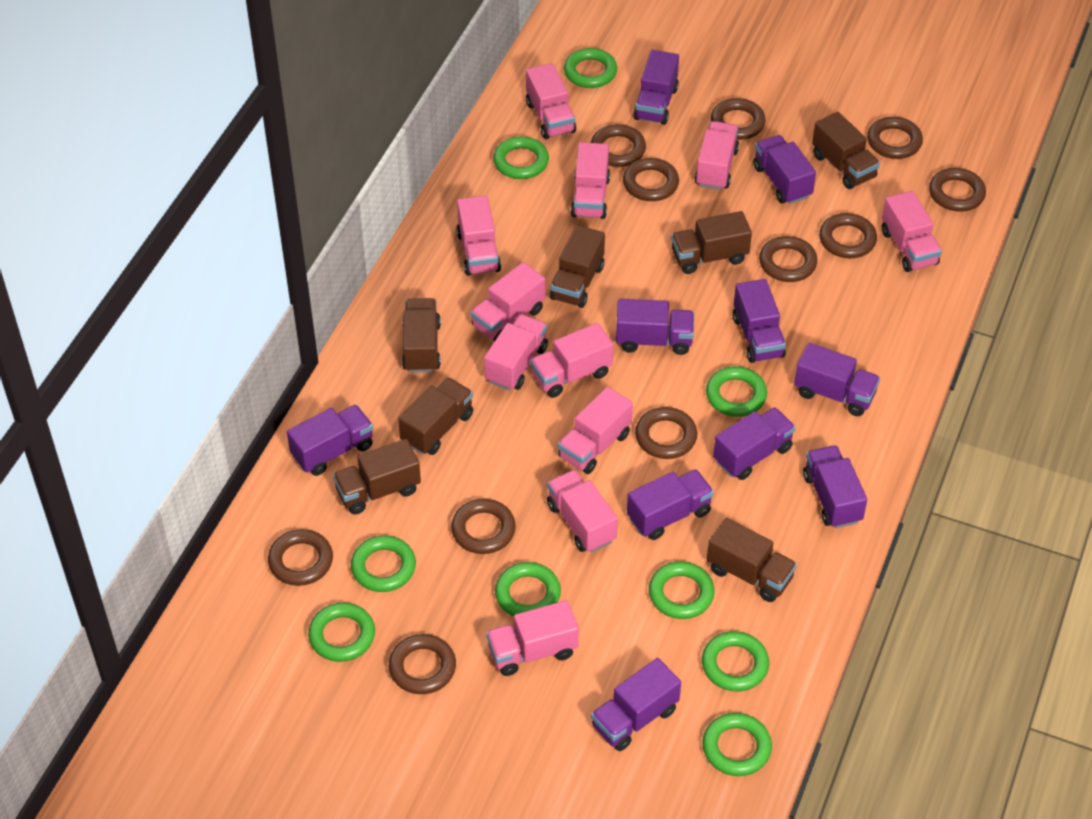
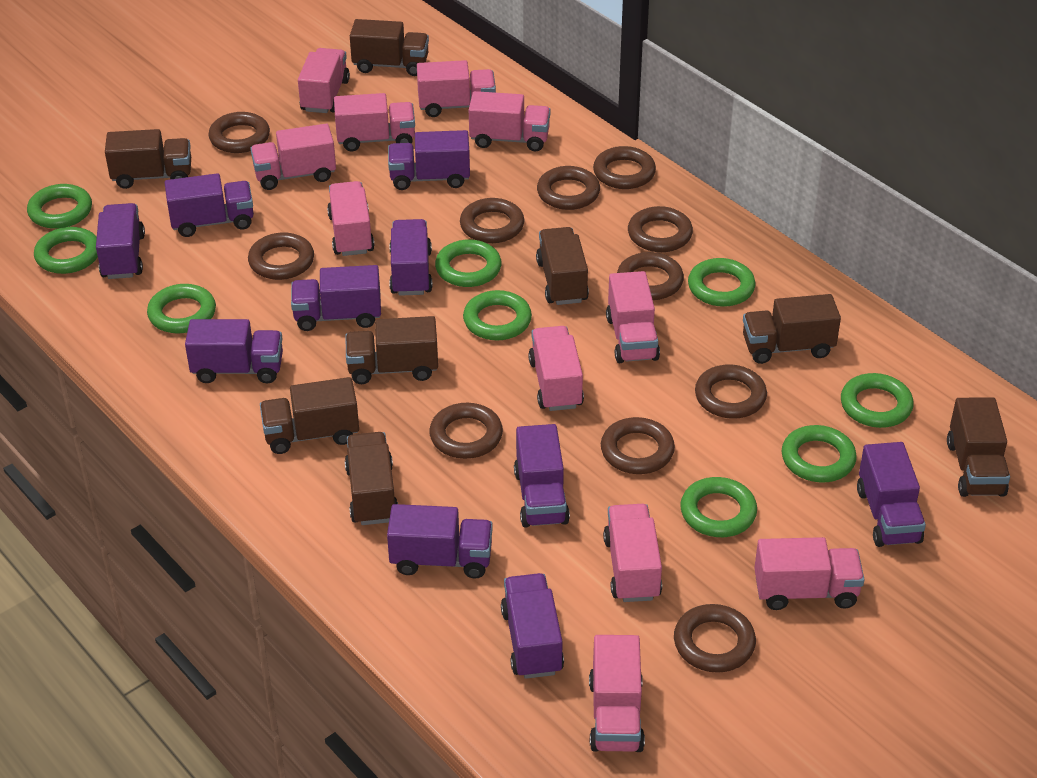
brown truck: [333,439,421,515] [398,378,473,455] [402,298,441,373] [550,225,605,308] [671,211,752,274] [707,518,797,602] [812,112,880,189] = 7 -> [105,129,191,189] [260,377,359,454] [345,316,438,384] [345,432,398,525] [350,19,429,76] [536,227,589,305] [743,294,841,364] [947,397,1010,497] = 8

